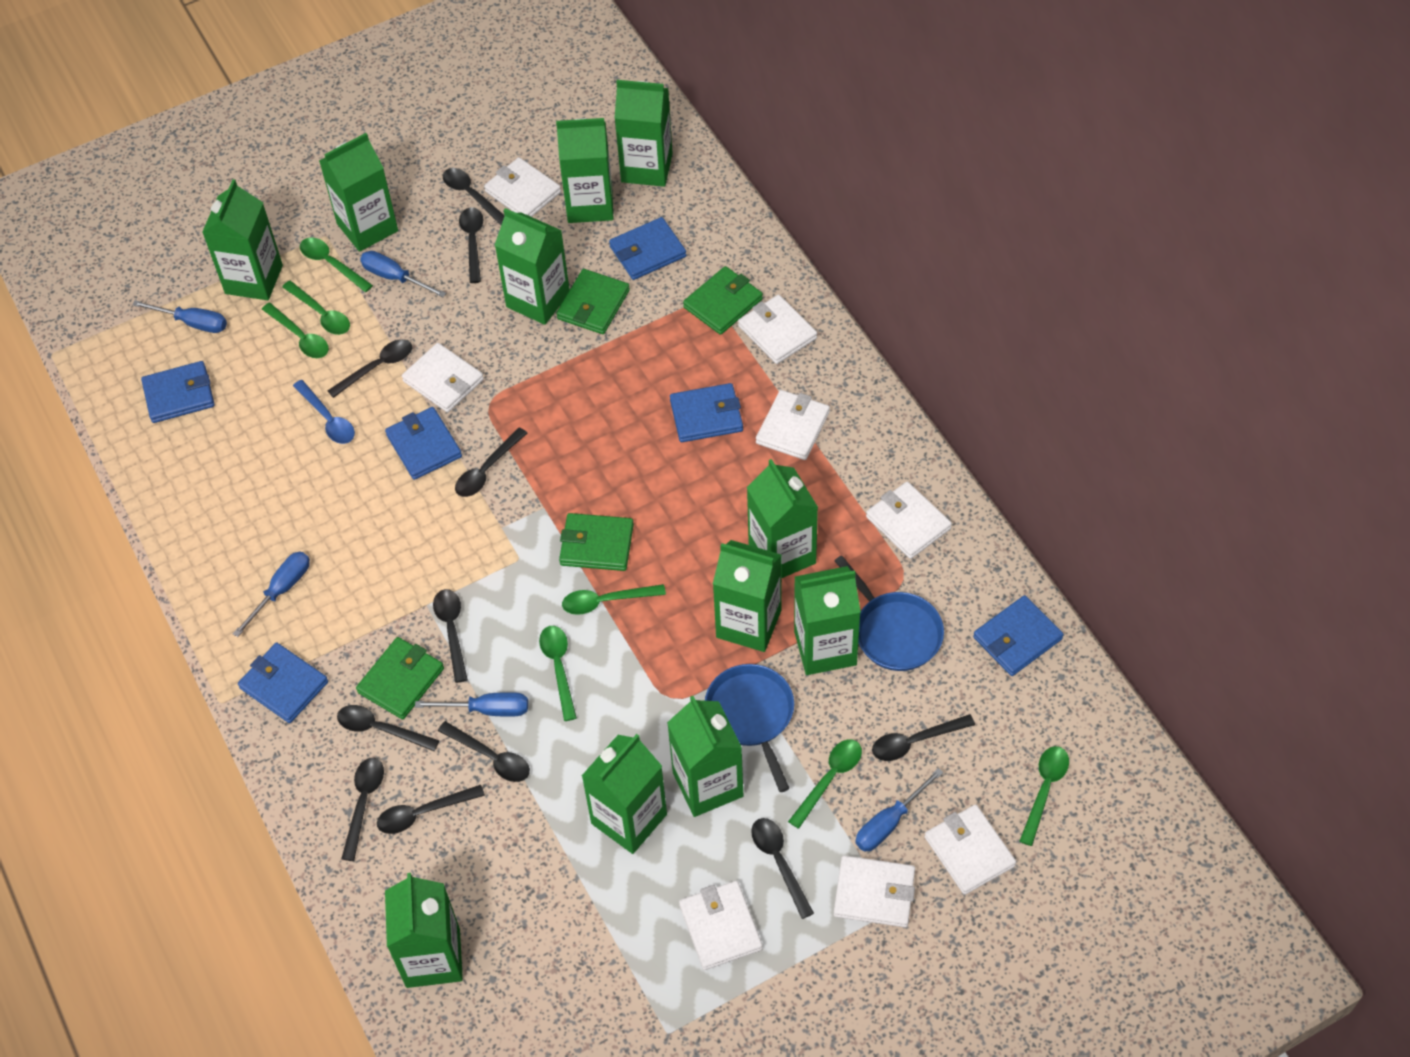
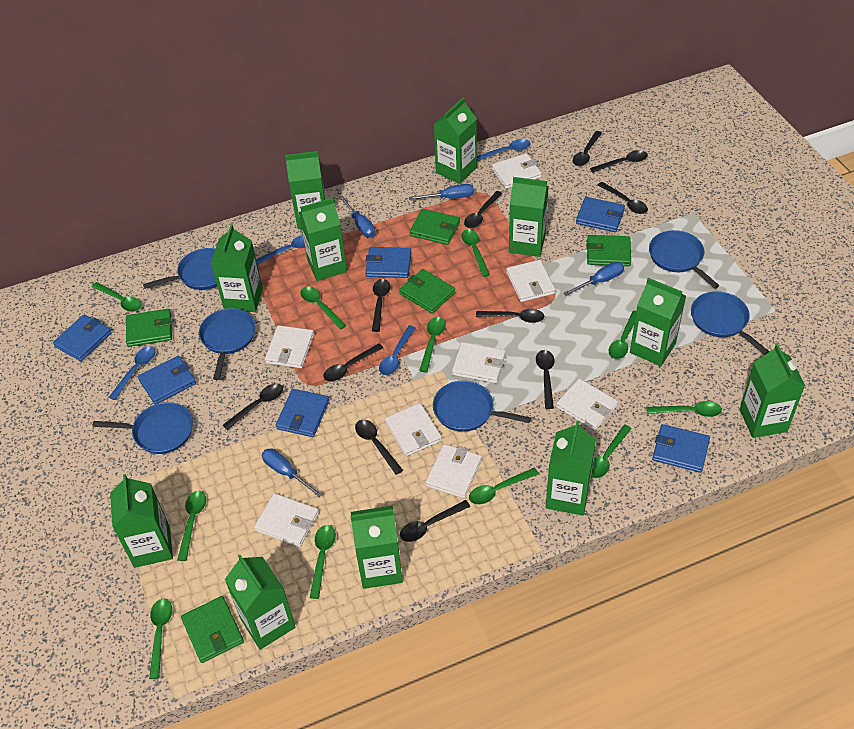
blue pan: [705,664,794,792] [834,555,944,671] = 2 -> [92,402,193,454] [143,248,217,290] [199,308,256,380] [433,380,531,432] [649,230,719,289] [691,291,769,355] = 6
blue screwdriver: [132,300,227,333] [233,552,310,637] [360,251,446,298] [415,692,528,717] [855,768,943,852] = 5 -> [262,448,322,497] [339,195,375,238] [409,184,474,200] [564,262,624,296] = 4
blue spoon: [293,380,355,444] = 1 -> [109,346,155,400] [256,235,305,265] [379,325,415,375] [477,139,531,161] = 4
green spoon: [262,303,329,358] [282,281,350,335] [300,238,373,292] [539,626,577,721] [562,584,666,615] [788,739,862,829] [1019,746,1069,846] = 7 -> [92,282,142,312] [149,599,172,679] [177,491,206,561] [301,286,346,330] [310,525,336,599] [419,317,446,373] [461,229,490,277] [469,468,539,504] [591,425,632,478] [609,311,636,359] [647,401,722,417] = 11
green wallet: [356,637,444,719] [556,269,630,334] [559,513,634,571] [683,266,763,335] = 4 -> [126,309,172,347] [181,596,244,663] [399,269,455,313] [410,209,460,245] [586,235,631,266] = 5

